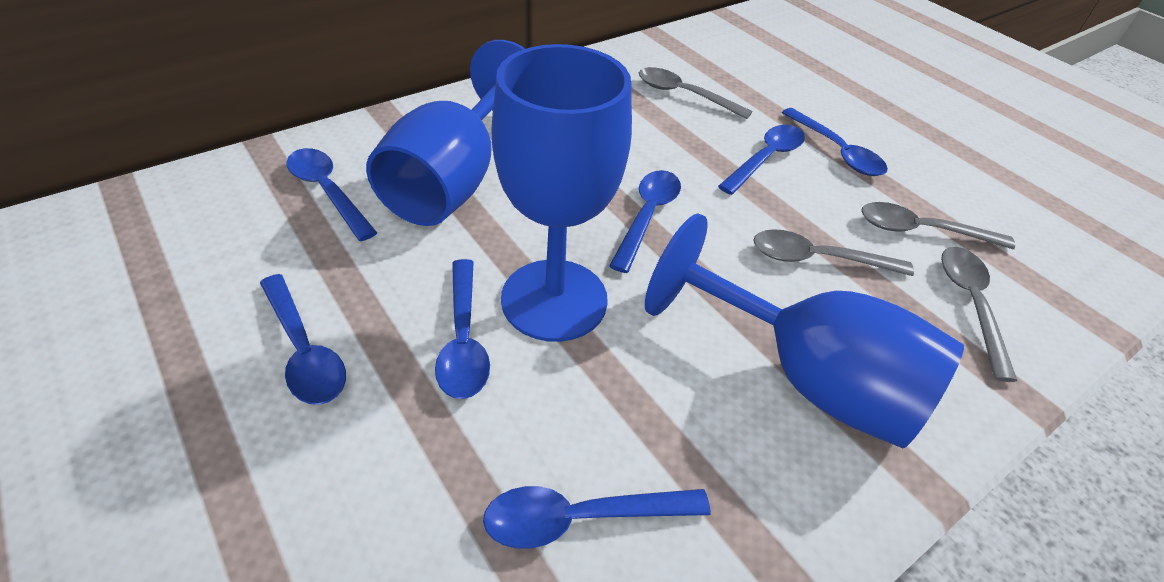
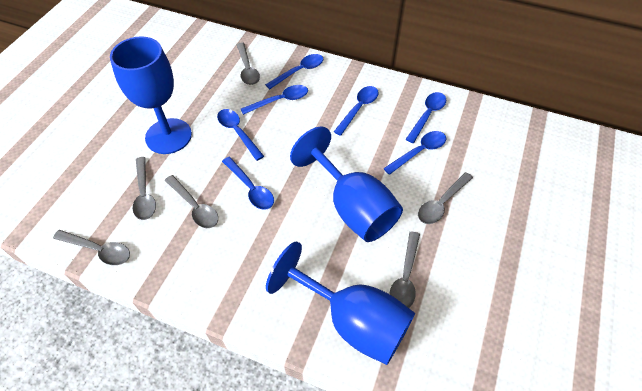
grey spoon: [639,67,753,119] [753,229,914,276] [861,202,1015,249] [941,247,1017,382] = 4 -> [53,230,130,265] [133,157,156,220] [165,175,218,228] [236,43,260,85] [390,232,420,308] [418,172,473,224] = 6

